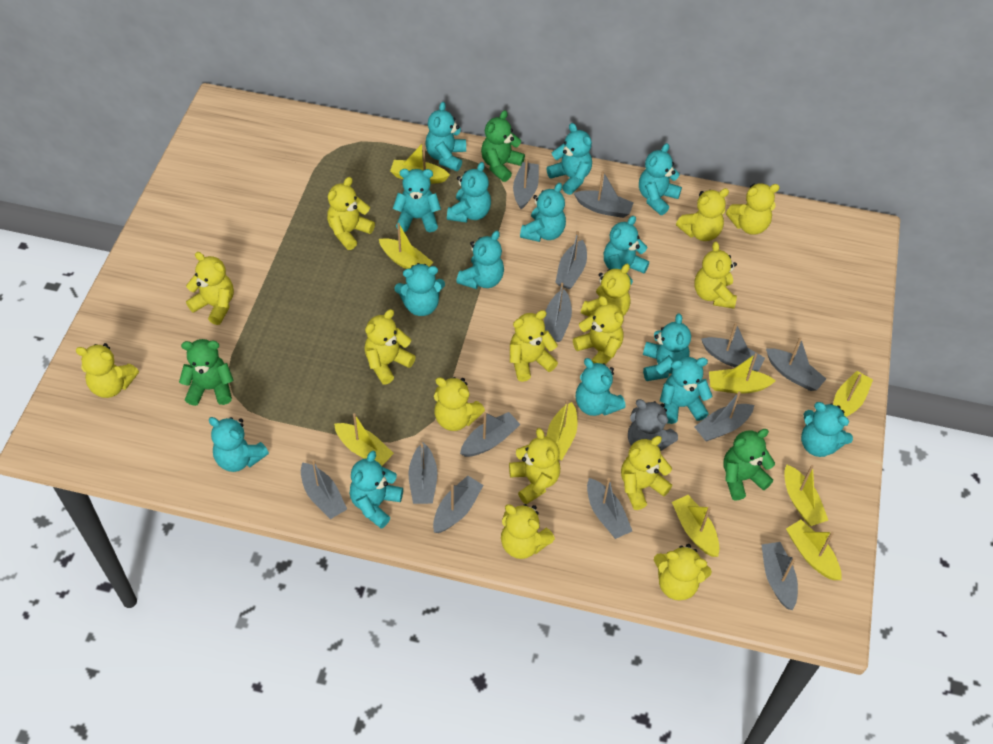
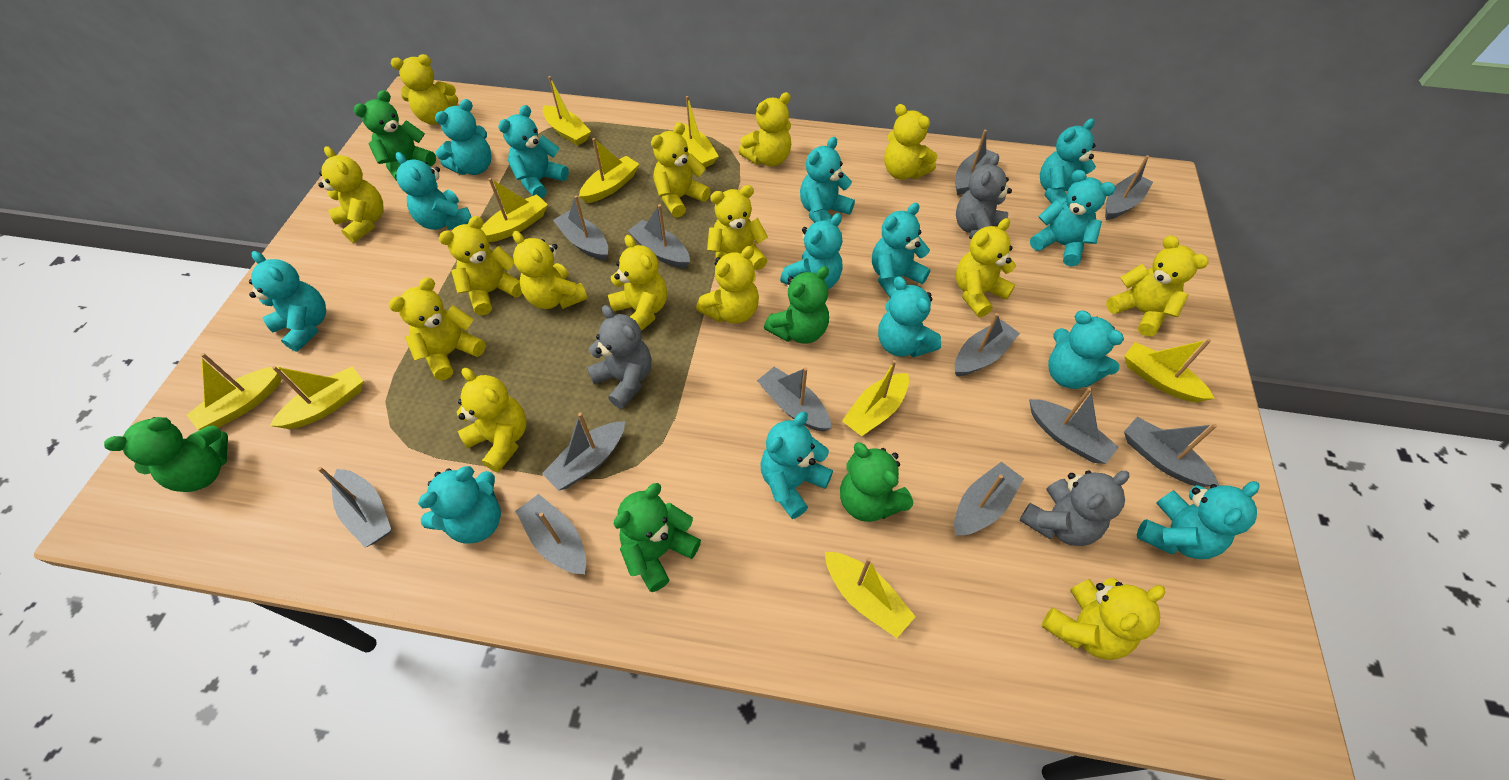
green teddy bear: [179,339,234,406] [481,110,525,182] [724,429,775,501] = 3 -> [104,417,228,492] [354,90,436,181] [614,483,701,592] [764,266,829,344] [840,442,913,522] = 5
grey boat: [301,460,347,519] [408,442,437,504] [433,476,483,533] [460,412,521,457] [513,158,539,209] [544,283,572,342] [555,231,587,289] [574,171,634,218] [587,478,632,539] [695,391,754,442] [701,323,765,371] [761,542,798,610] [766,337,826,391] = 13 -> [317,467,392,547] [516,494,586,574] [542,413,625,491] [553,196,608,261] [628,204,690,269] [757,367,831,431] [954,462,1024,536] [955,130,999,195] [955,313,1020,376] [1029,388,1119,464] [1105,155,1153,220] [1124,417,1219,487] = 12
grey teddy bear: [628,399,678,451] = 1 -> [587,305,651,409] [956,153,1012,239] [1019,471,1129,546] = 3
turquoise teddy bear: [209,417,269,472] [350,451,403,529] [393,169,441,232] [394,263,445,316] [425,102,466,171] [447,162,491,223] [456,231,504,289] [520,182,566,242] [546,123,592,195] [576,358,626,416] [604,216,649,284] [639,143,682,215] [643,314,691,381] [660,357,712,424] [801,402,853,457] = 15 -> [249,251,326,352] [396,152,472,230] [418,466,501,544] [435,99,492,175] [498,105,569,198] [761,412,833,519] [780,213,843,289] [800,137,855,222] [872,203,930,298] [878,276,941,357] [1030,170,1116,267] [1040,118,1096,205] [1048,311,1124,389] [1137,481,1260,559] = 14

